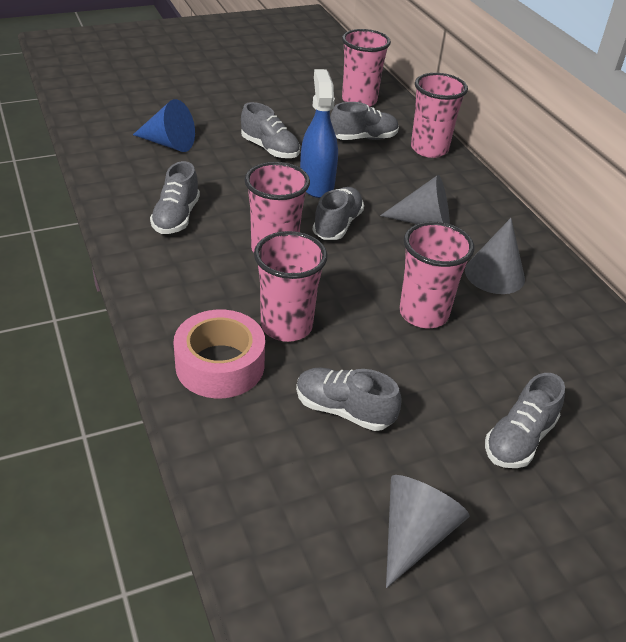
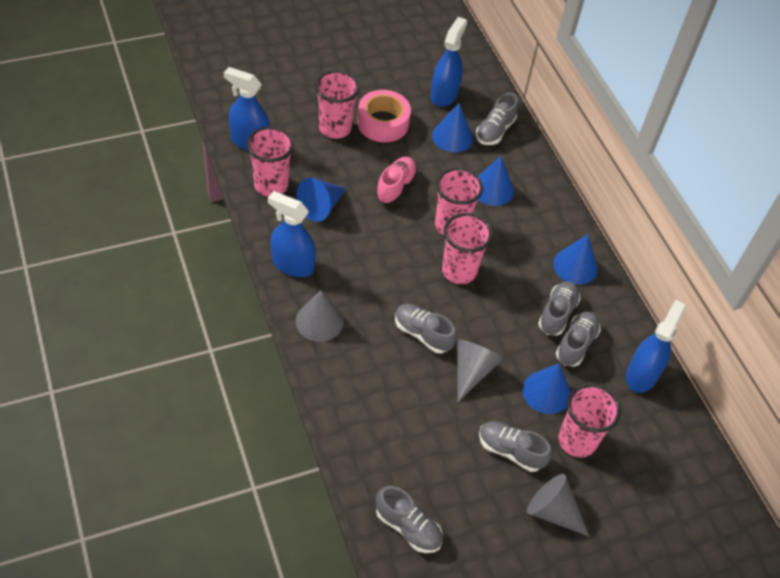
blue cone: [133,99,195,152] = 1 -> [296,178,346,222] [432,103,473,153] [478,156,514,206] [522,363,571,414] [553,234,598,285] = 5
blue spray bottle: [300,69,338,198] = 1 -> [224,67,270,151] [268,191,316,277] [431,17,467,107] [626,300,686,393] = 4
pink shoe: none = 0 -> [376,157,417,204] = 1

